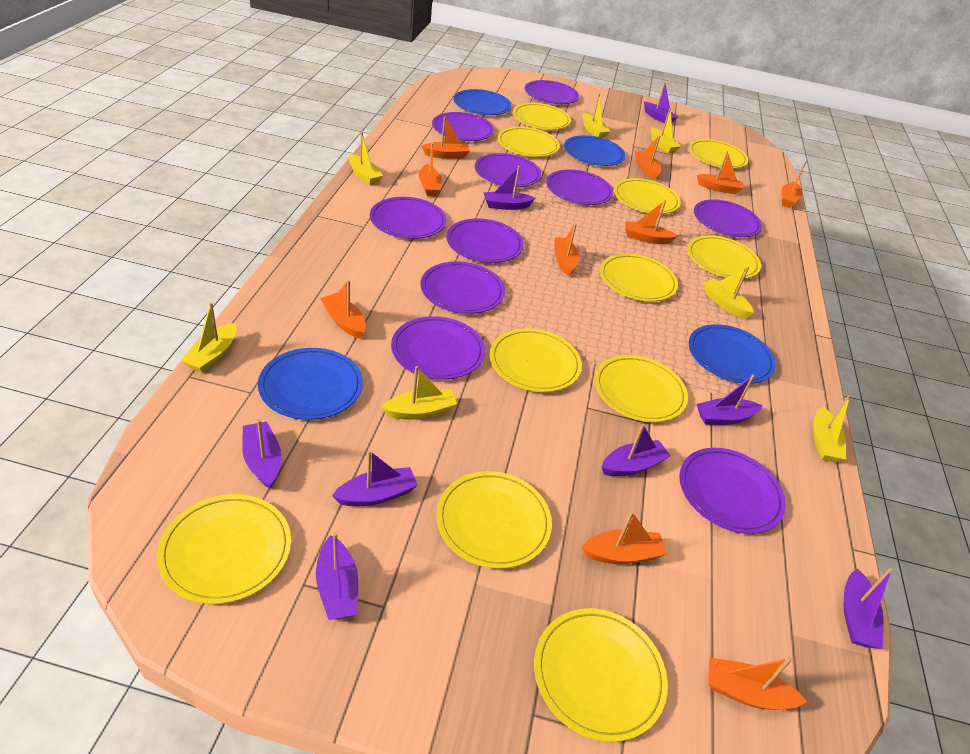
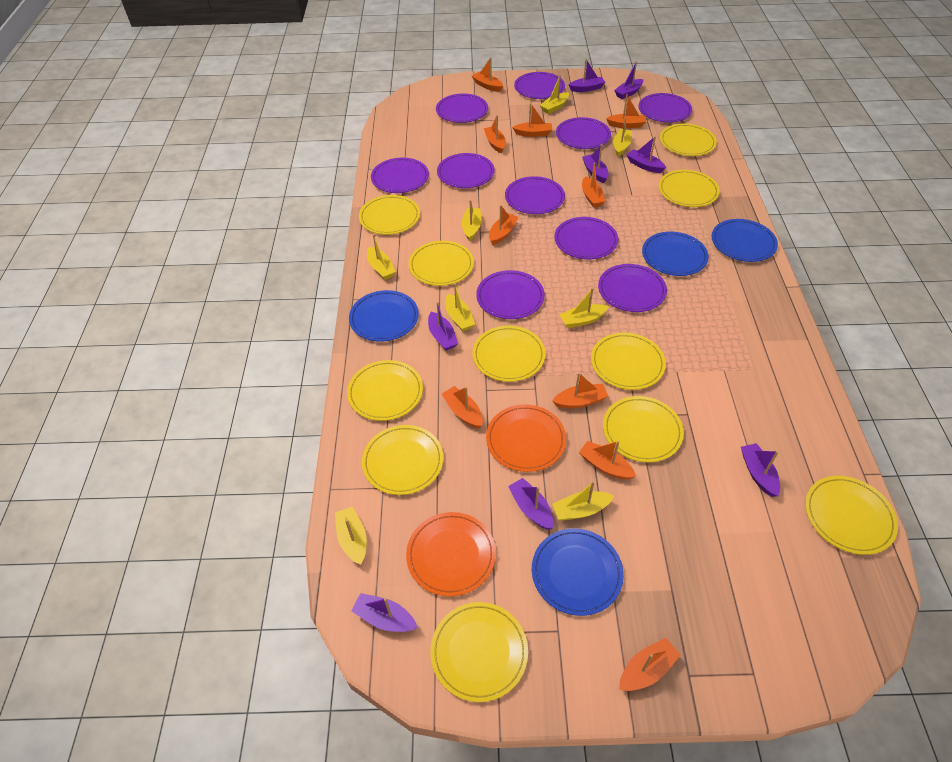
orange plate: none = 0 -> [406,512,496,596] [486,404,566,472] = 2
yellow boat: [181,302,237,373] [349,132,383,185] [382,366,457,419] [583,93,611,138] [651,108,681,153] [704,267,754,319] [814,395,851,462] = 7 -> [335,507,367,565] [367,234,396,280] [445,283,475,331] [462,200,481,241] [540,75,569,114] [552,481,614,521] [559,288,609,328] [613,118,632,156] = 8

